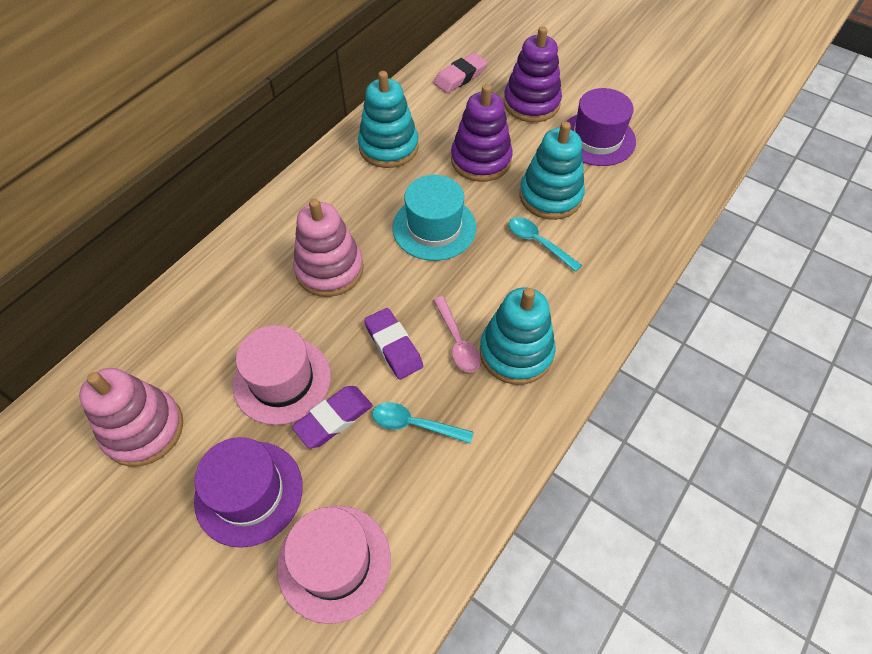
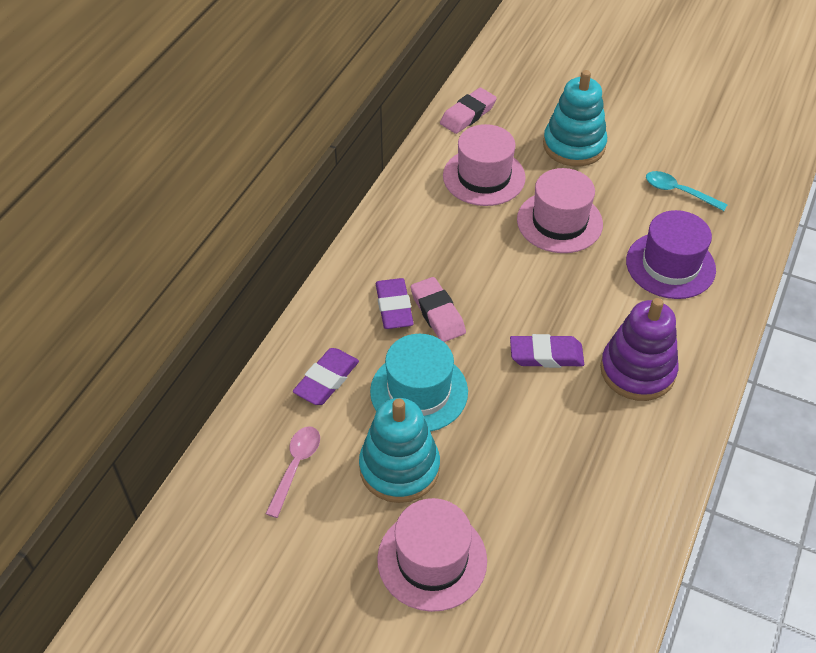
pink eraser: [434,53,487,93] = 1 -> [411,277,466,342] [440,88,497,134] = 2
pink hat: [233,325,331,425] [277,506,391,624] = 2 -> [377,498,487,612] [443,124,526,206] [517,168,603,253] = 3
pink stacking toy: [79,368,183,467] [293,198,364,297] = 2 -> none = 0
purple eraser: [292,386,373,448] [364,308,423,379] = 2 -> [293,348,359,405] [376,278,414,329] [510,334,584,368] = 3
purple hat: [194,437,303,548] [566,88,636,166] = 2 -> [626,210,716,299] = 1
purple stacking toy: [451,84,513,182] [504,26,562,122] = 2 -> [600,298,679,401] = 1
turquoise spoon: [372,402,474,444] [509,217,582,272] = 2 -> [646,171,728,211] = 1
turquoise stacking toy: [358,71,419,168] [480,287,556,385] [519,122,585,220] = 3 -> [359,398,440,503] [543,70,607,167] = 2

